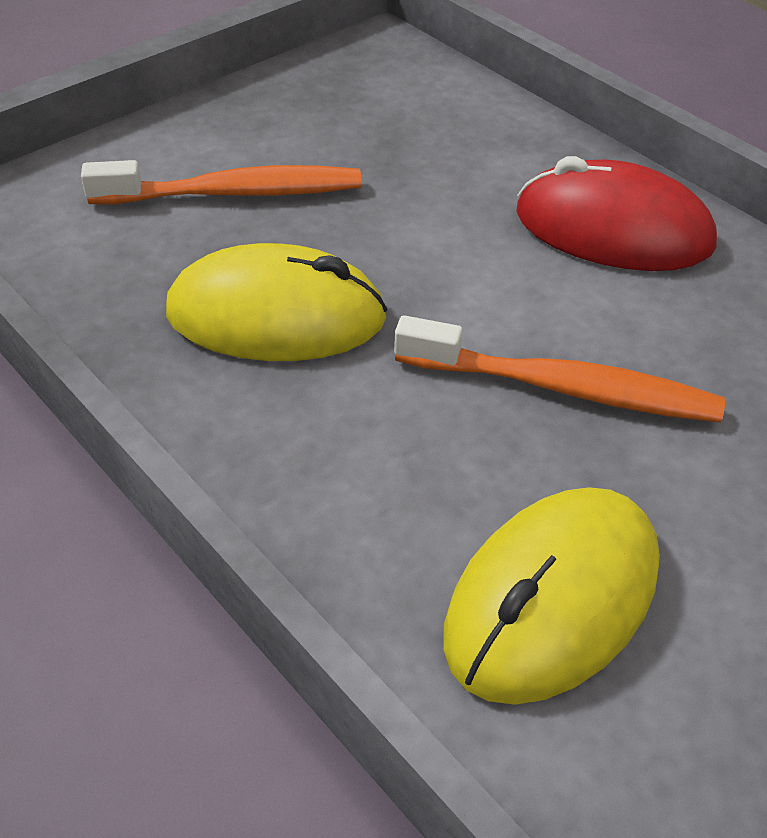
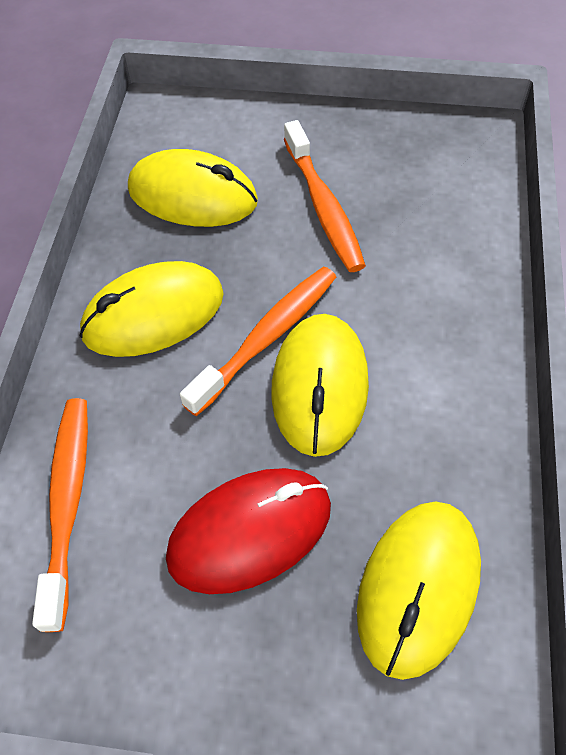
orange toothbrush: [81,160,362,205] [394,315,725,422] = 2 -> [32,398,88,632] [180,266,336,416] [284,120,366,272] = 3
yellow mouse: [166,243,387,361] [443,487,660,705] = 2 -> [79,261,224,357] [128,149,258,227] [271,314,369,457] [357,502,481,680] = 4

